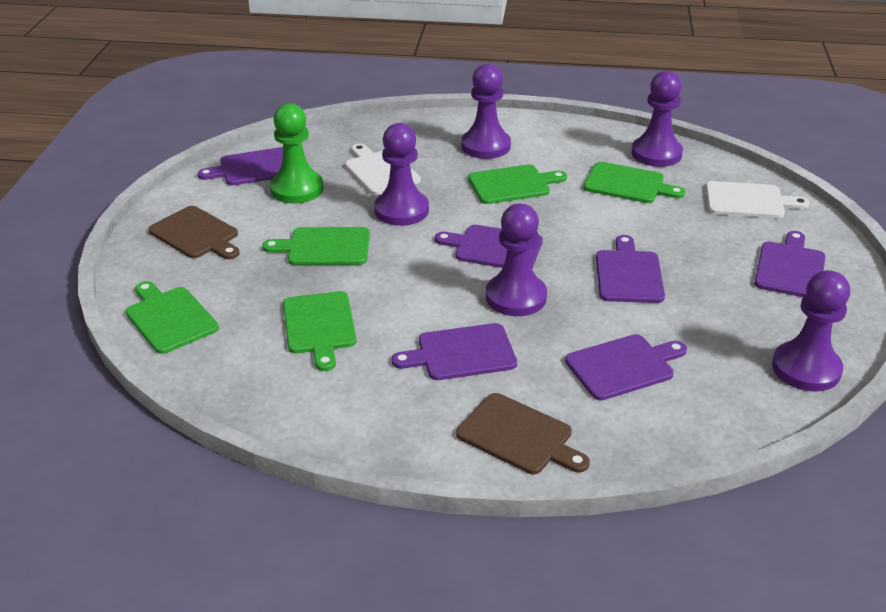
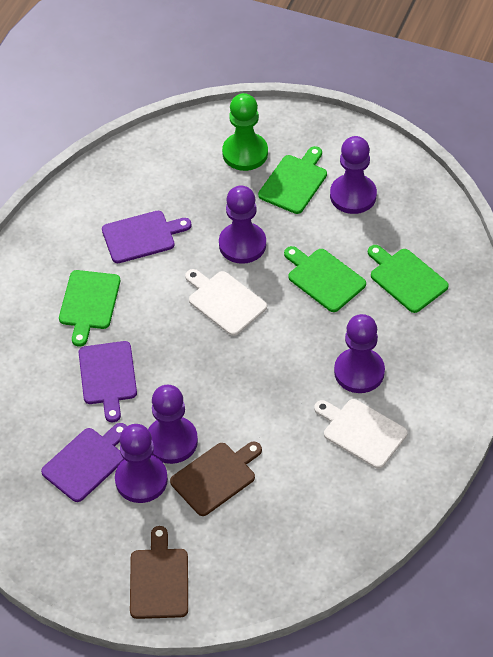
green cutting board: [126,281,219,354] [262,227,370,265] [283,291,356,371] [468,165,567,204] [583,162,685,203] = 5 -> [59,270,120,347] [258,146,327,214] [284,246,366,312] [368,245,449,313] = 4
purple cutting board: [198,147,283,185] [392,323,517,380] [435,225,543,268] [565,334,687,400] [596,235,665,303] [754,231,825,297] = 6 -> [41,423,127,502] [79,341,137,422] [102,211,192,263] = 3

